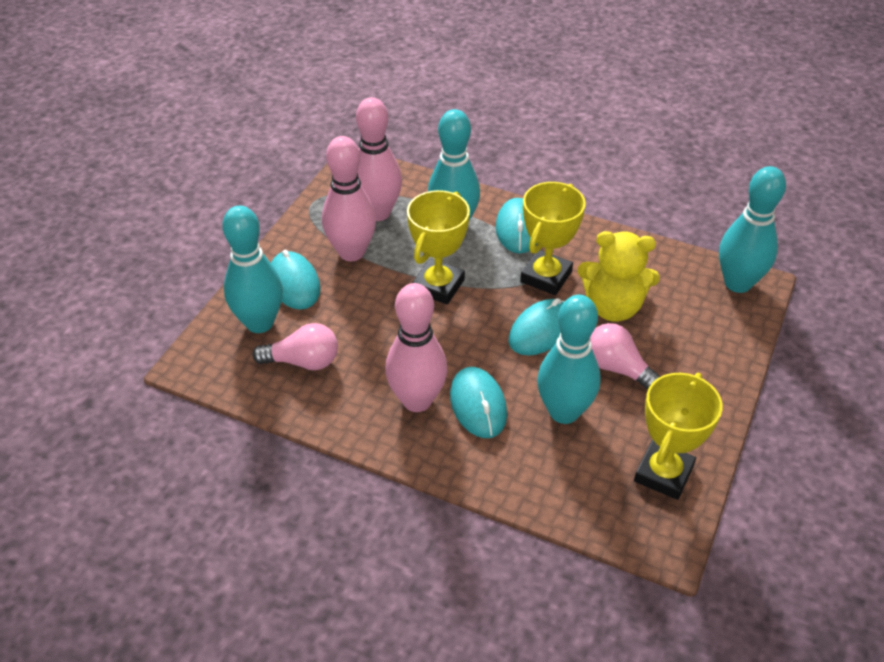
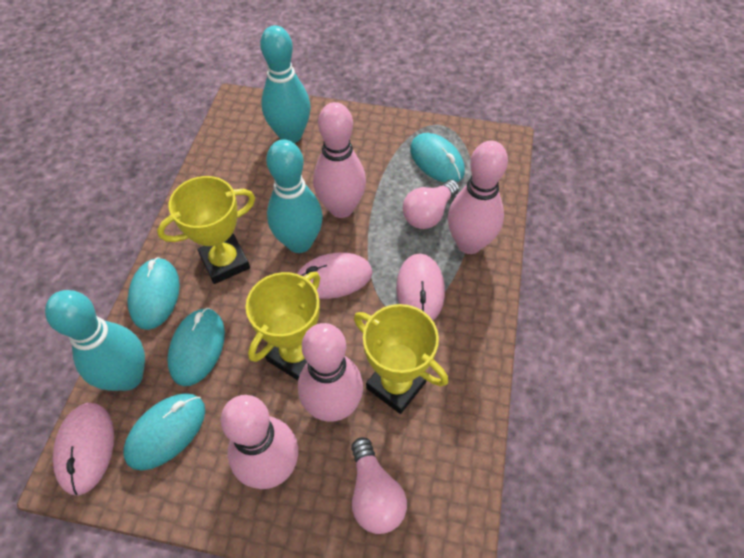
pink bowling pin: [322,136,376,261] [356,97,402,221] [385,283,447,412] = 3 -> [220,395,298,489] [298,323,363,422] [313,102,366,218] [448,141,508,254] = 4
pink mouse: none = 0 -> [53,403,114,496] [297,253,372,299] [396,253,445,320] = 3
turquoise bowling pin: [222,206,283,333] [428,109,480,221] [537,295,601,424] [719,166,786,293] = 4 -> [45,290,145,391] [260,25,311,143] [266,139,323,253] = 3
yellow teddy bear: [577,231,660,322] = 1 -> none = 0

